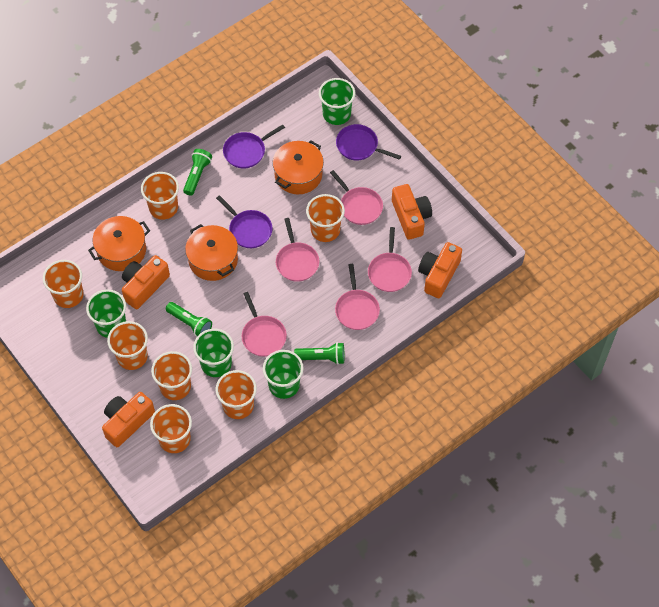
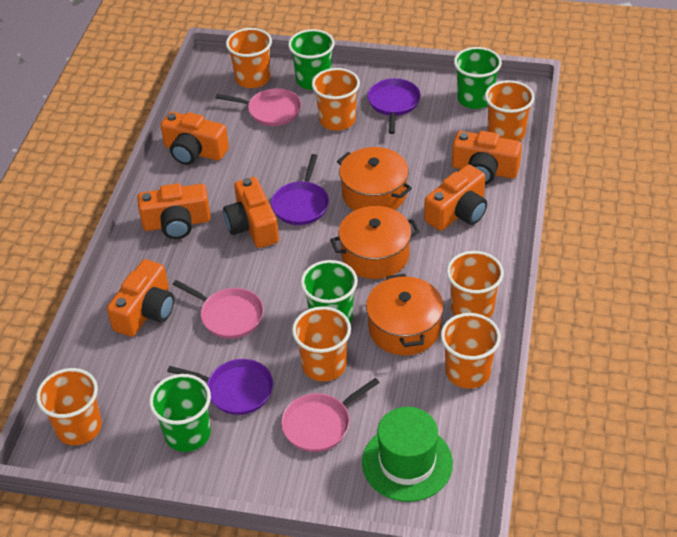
green flashlight: [166,302,212,336] [183,149,212,196] [294,342,345,365] = 3 -> none = 0
green hat: none = 0 -> [362,407,453,502] = 1
orange camera: [102,392,155,447] [122,255,170,309] [392,184,432,240] [418,242,462,298] = 4 -> [107,259,174,337] [137,183,211,239] [160,112,229,165] [223,177,279,248] [424,165,487,231] [452,131,522,185] = 6
pink pan: [242,292,287,357] [276,218,319,282] [330,170,383,225] [335,264,380,330] [368,227,412,292] = 5 -> [172,280,264,339] [216,88,301,126] [281,378,379,452] = 3

